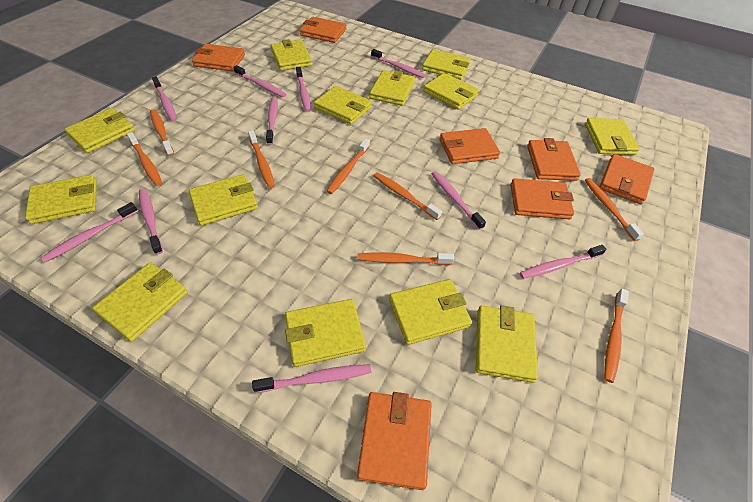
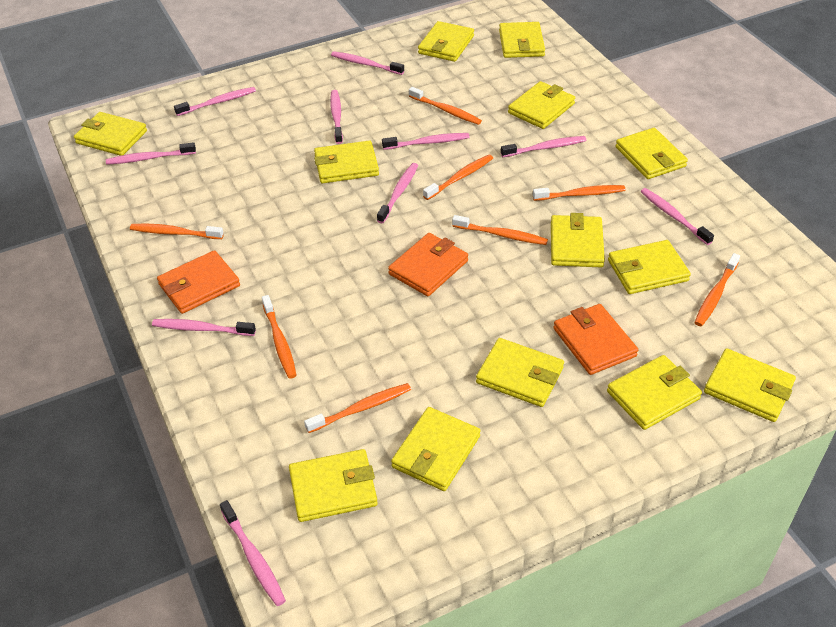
orange wallet: [192,44,245,71] [300,17,346,43] [357,392,432,490] [440,128,500,164] [510,178,574,219] [527,138,581,181] [599,154,654,204] = 7 -> [157,250,240,314] [388,233,468,296] [553,304,638,375] = 3

